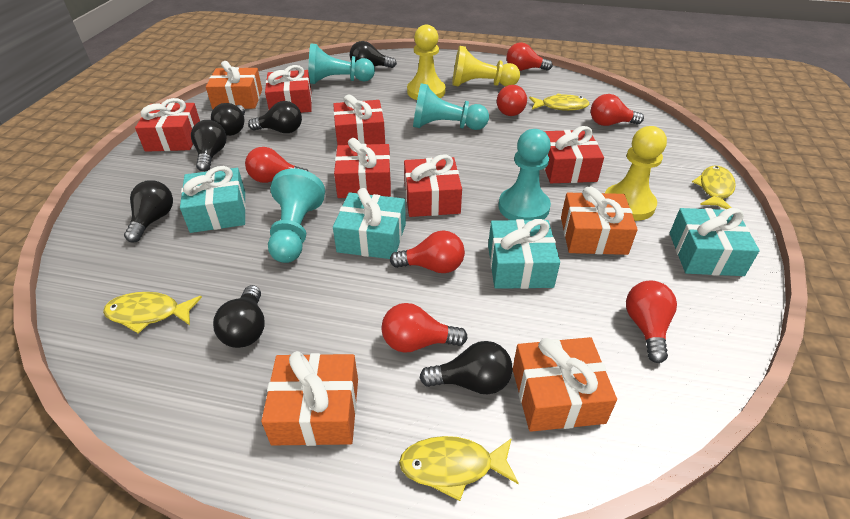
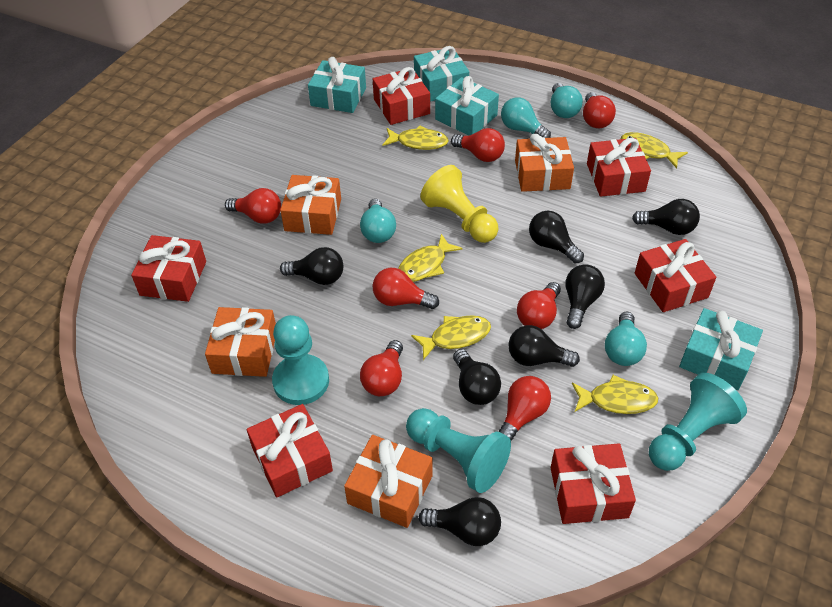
turquoise light bulb: none = 0 -> [360,199,396,243] [501,97,551,138] [551,83,583,118] [605,312,647,366] = 4
turquoise pawn: [268,169,325,263] [308,43,375,84] [413,83,489,130] [499,129,551,220] = 4 -> [272,315,329,405] [406,408,511,493] [649,373,747,471] = 3
yellow fish: [103,292,202,334] [399,436,519,501] [529,94,590,111] [692,166,736,209] = 4 -> [382,125,449,150] [398,234,463,282] [411,315,491,360] [572,375,658,414] [621,132,688,168] = 5
yellow pawn: [407,25,446,100] [452,46,520,87] [605,126,667,221] = 3 -> [420,165,498,243] = 1

